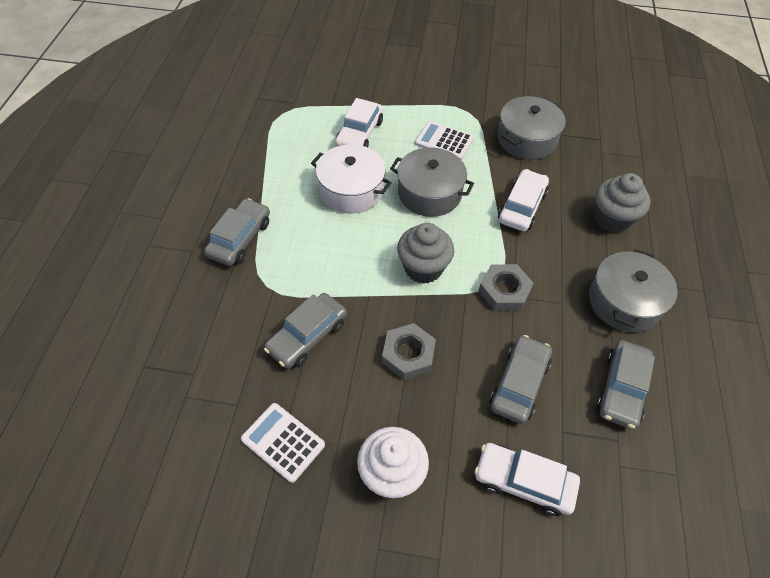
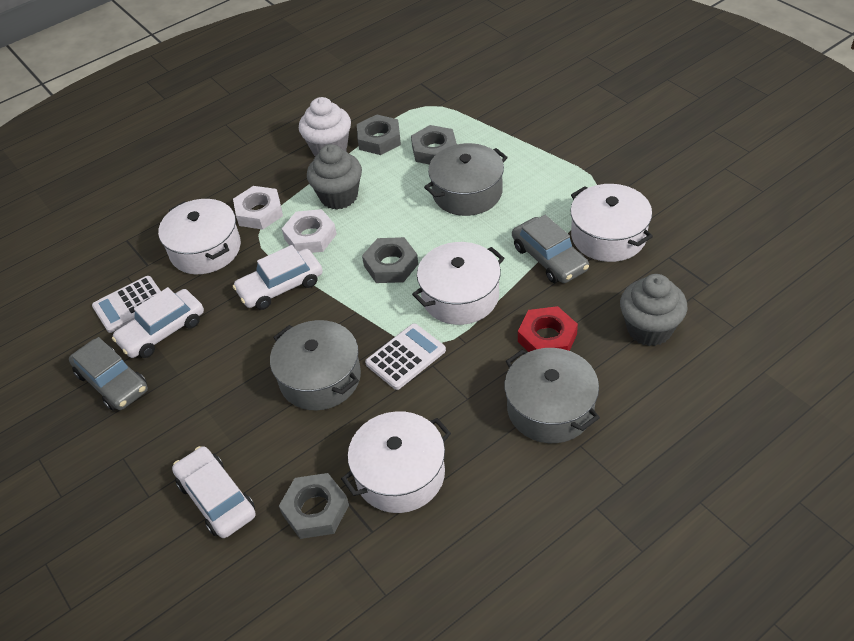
grey car: [204,198,270,266] [264,293,347,369] [490,335,552,424] [597,340,655,429] = 4 -> [69,337,148,411] [512,215,589,283] = 2
grey nut: [382,323,436,380] [478,264,534,311] = 2 -> [279,473,349,539] [357,115,401,155] [362,237,418,283] [411,125,457,164] = 4
red nut: none = 0 -> [518,306,578,352] = 1
white nut: none = 0 -> [233,186,283,230] [282,209,337,253] = 2
white pot: [311,144,392,214] = 1 -> [158,199,241,274] [341,411,451,513] [412,242,504,325] [570,184,653,262] = 4

